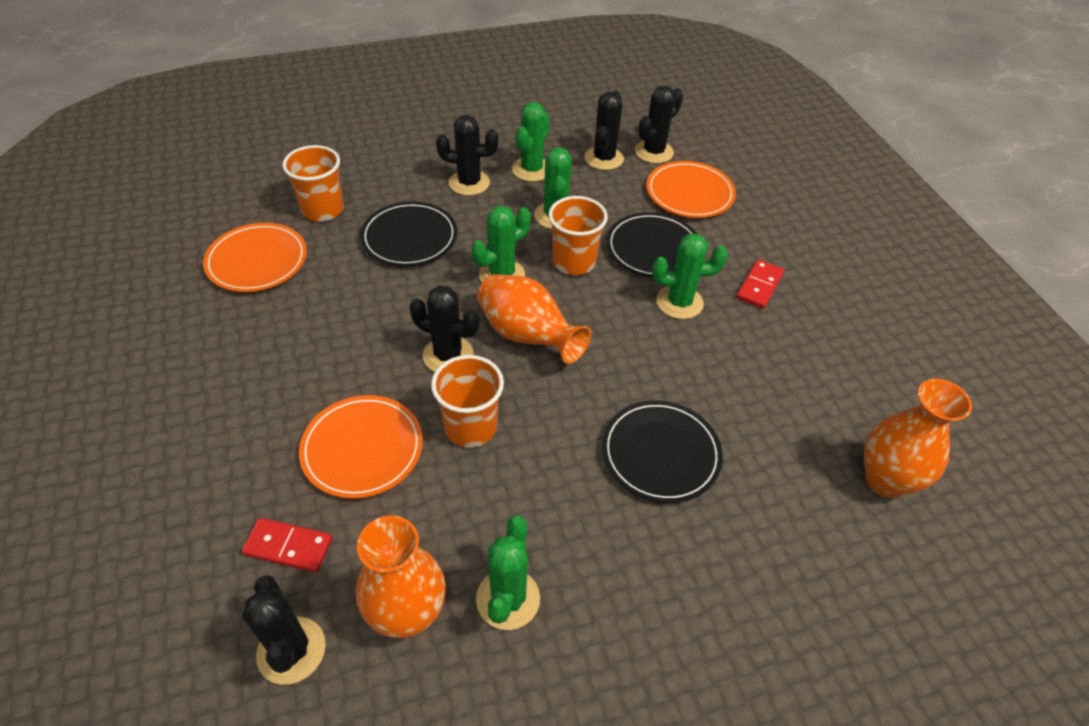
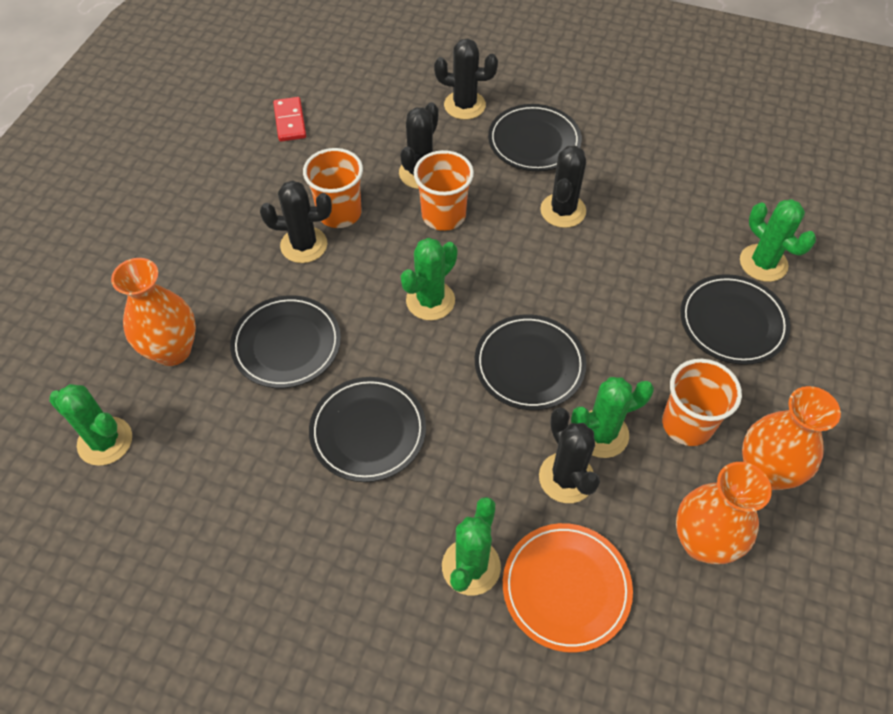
black plate: [360,202,457,267] [602,400,723,503] [606,212,697,278] = 3 -> [230,295,341,388] [309,377,426,482] [475,314,586,410] [488,104,582,171] [680,274,791,365] = 5
orange plate: [203,223,307,292] [299,395,423,499] [646,161,736,218] = 3 -> [503,523,633,653] = 1
red domino: [241,518,332,573] [736,259,784,309] = 2 -> [273,97,306,142] = 1

